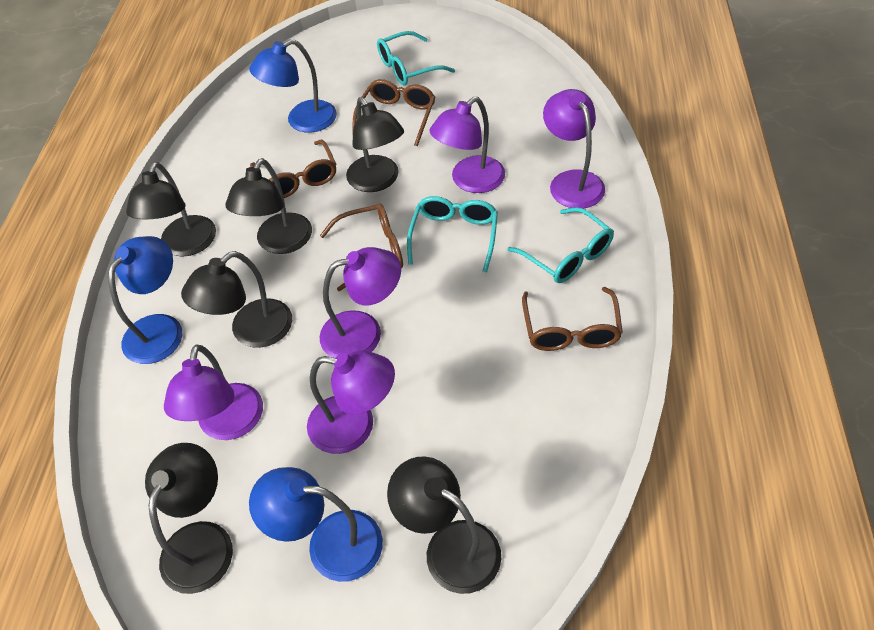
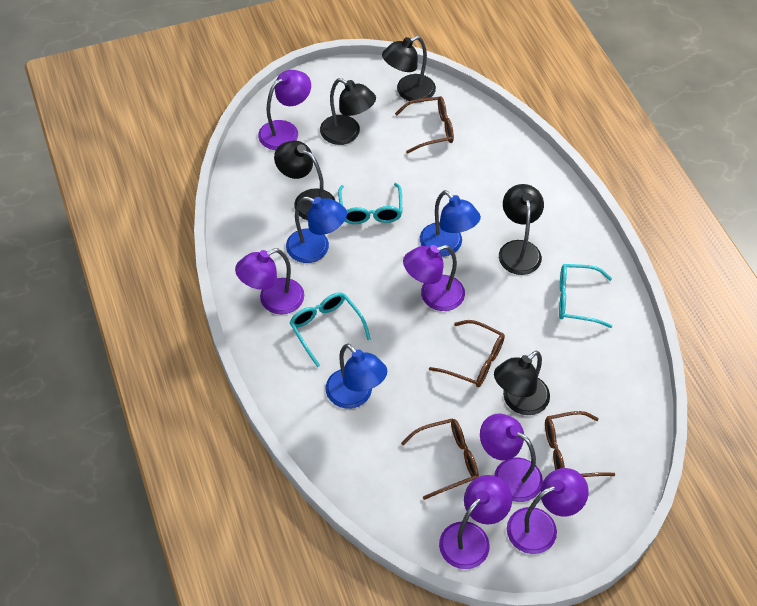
black lamp: [126,162,216,257] [145,443,233,594] [181,251,292,348] [225,158,312,254] [346,97,404,192] [387,456,501,594] = 6 -> [274,141,335,221] [320,78,376,145] [382,36,436,102] [494,350,550,415] [499,184,544,275] = 5
purple lamp: [164,344,263,440] [307,351,395,454] [320,247,401,358] [430,97,505,193] [543,89,605,209] = 5 -> [235,248,304,315] [258,70,311,150] [403,245,465,311] [439,475,512,569] [480,414,543,502] [507,468,589,554] = 6

